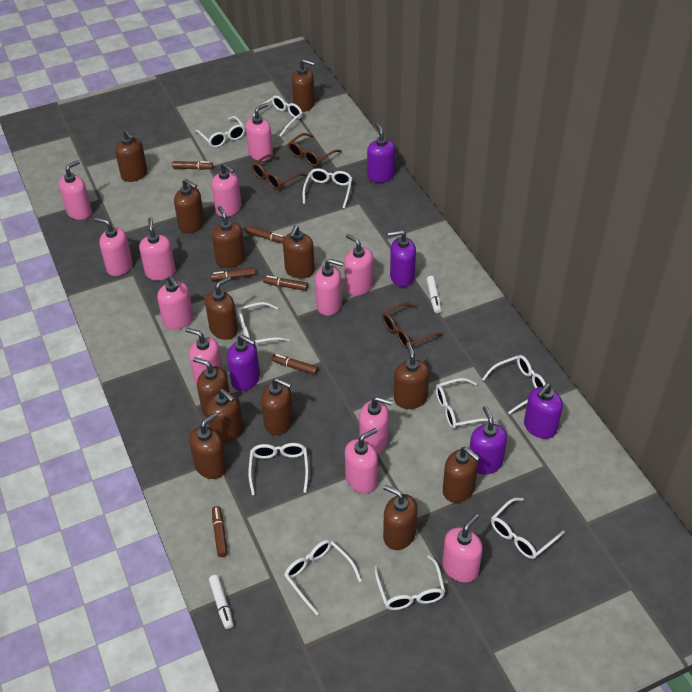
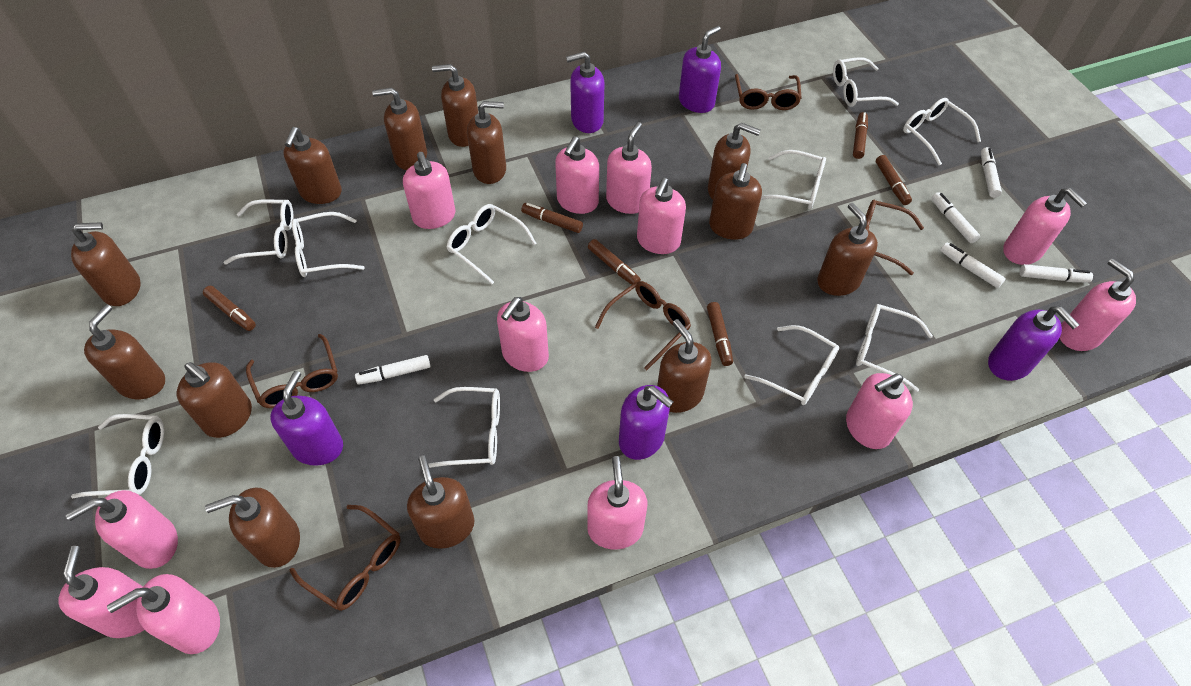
brown glasses: [252,154,307,190] [288,133,342,167] [382,303,443,349] = 3 -> [246,334,338,408] [290,505,401,611] [595,281,691,370] [735,74,802,110] [865,200,924,275] = 5
white marker: [209,575,234,629] [426,276,441,313] = 2 -> [355,355,431,385] [931,192,980,243] [940,243,1006,288] [981,147,1002,198] [1020,264,1093,282] = 5

